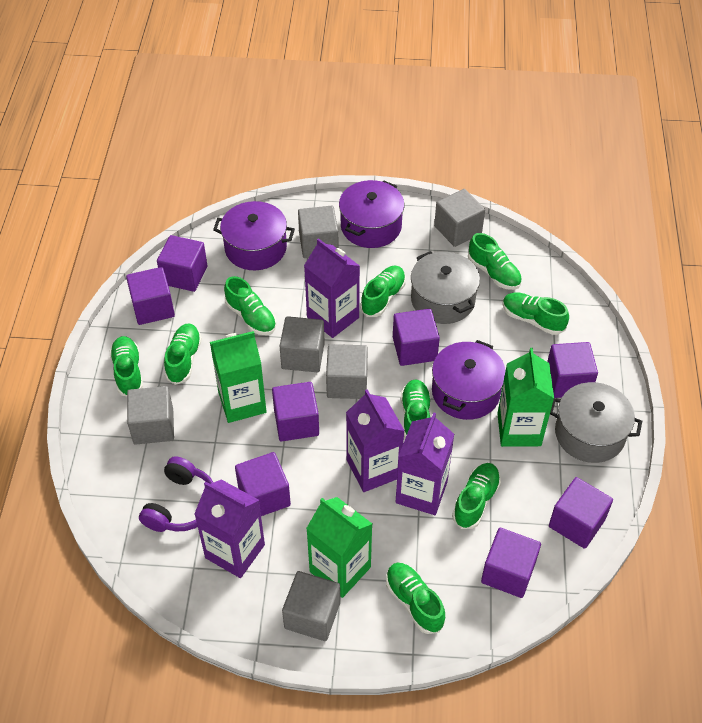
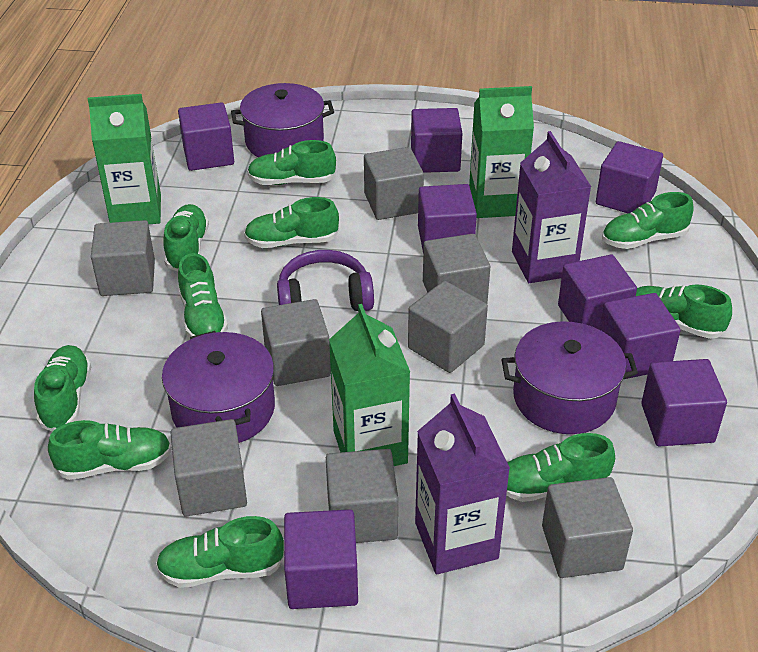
green shoe: [109,336,143,396] [164,323,202,385] [224,276,276,335] [360,266,406,317] [386,563,445,634] [401,379,431,438] [452,463,501,529] [468,233,522,290] [503,292,569,335] = 9 -> [34,345,91,432] [48,420,172,480] [156,516,284,588] [163,204,209,272] [178,253,228,337] [244,197,339,248] [247,140,336,185] [506,433,615,502] [602,192,694,249] [636,284,732,339] = 10
grey cube: [127,386,174,445] [280,316,325,373] [282,571,340,641] [298,206,339,258] [326,344,368,399] [434,189,485,247] = 6 -> [91,220,155,296] [170,419,247,517] [261,299,331,386] [326,449,398,543] [364,147,424,220] [408,281,488,373] [423,234,490,304] [542,477,633,578] = 8
grey pot: [411,251,480,324] [550,382,642,463] = 2 -> none = 0
purple carton: [194,480,265,578] [304,238,360,338] [346,389,405,492] [395,413,454,515] = 4 -> [415,394,510,575] [512,131,591,283] = 2

